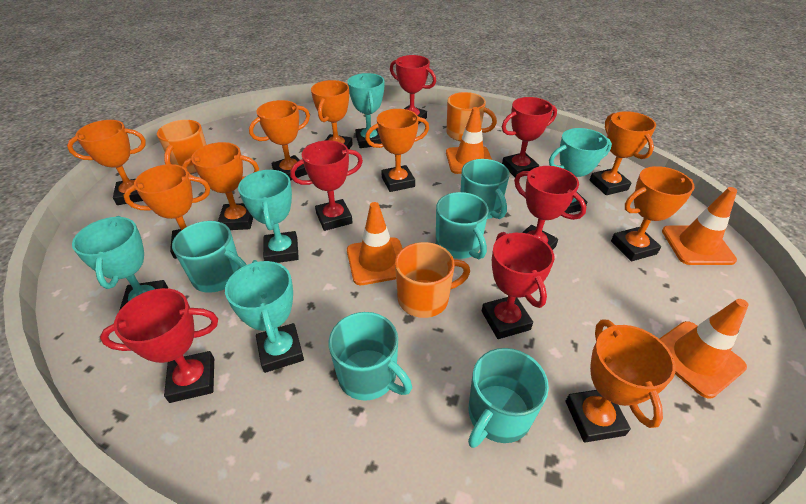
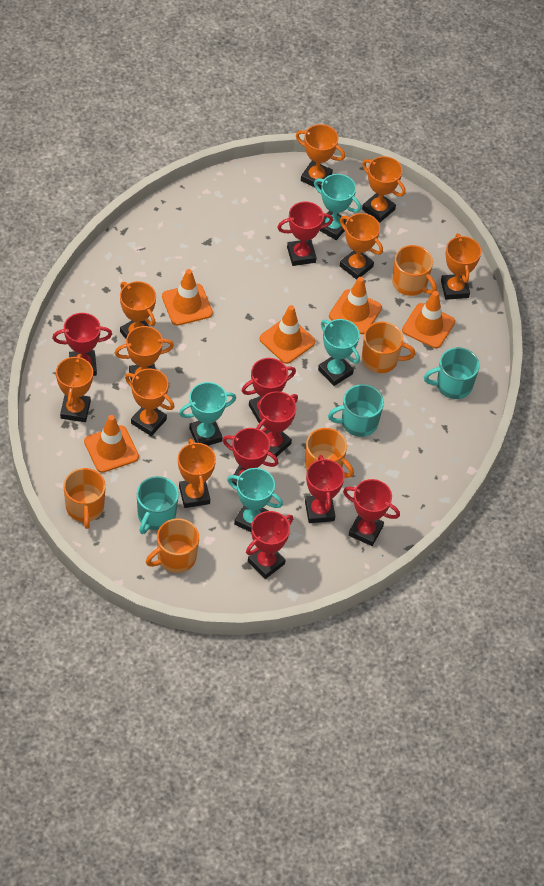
orange mug: [157,120,207,174] [395,242,470,318] [447,92,497,141] = 3 -> [63,468,106,529] [146,518,199,573] [305,428,354,478] [362,322,416,373] [392,245,437,296] = 5
orange traffic cone: [347,202,403,285] [446,107,492,174] [659,299,748,399] [662,187,737,265] = 4 -> [84,415,139,473] [162,269,213,326] [259,305,315,364] [329,277,382,334] [402,291,455,348] = 5
red trophy: [100,288,218,403] [290,140,363,231] [390,55,436,124] [482,232,554,339] [502,97,557,177] [514,166,586,250] = 6 -> [52,313,112,376] [222,428,278,486] [242,358,296,423] [246,511,293,579] [256,391,298,457] [277,201,333,266] [305,455,345,523] [343,479,400,546] = 8
turquoise mug: [172,221,247,293] [329,312,412,401] [436,192,489,259] [460,159,510,219] [468,348,549,448] = 5 -> [137,476,179,534] [328,384,384,437] [424,347,480,399] = 3
turquoise trophy: [72,216,168,311] [225,260,304,373] [238,170,299,263] [348,73,384,148] [549,128,612,214] = 5 -> [179,382,236,446] [227,468,283,532] [314,174,361,240] [318,319,360,386] = 4

